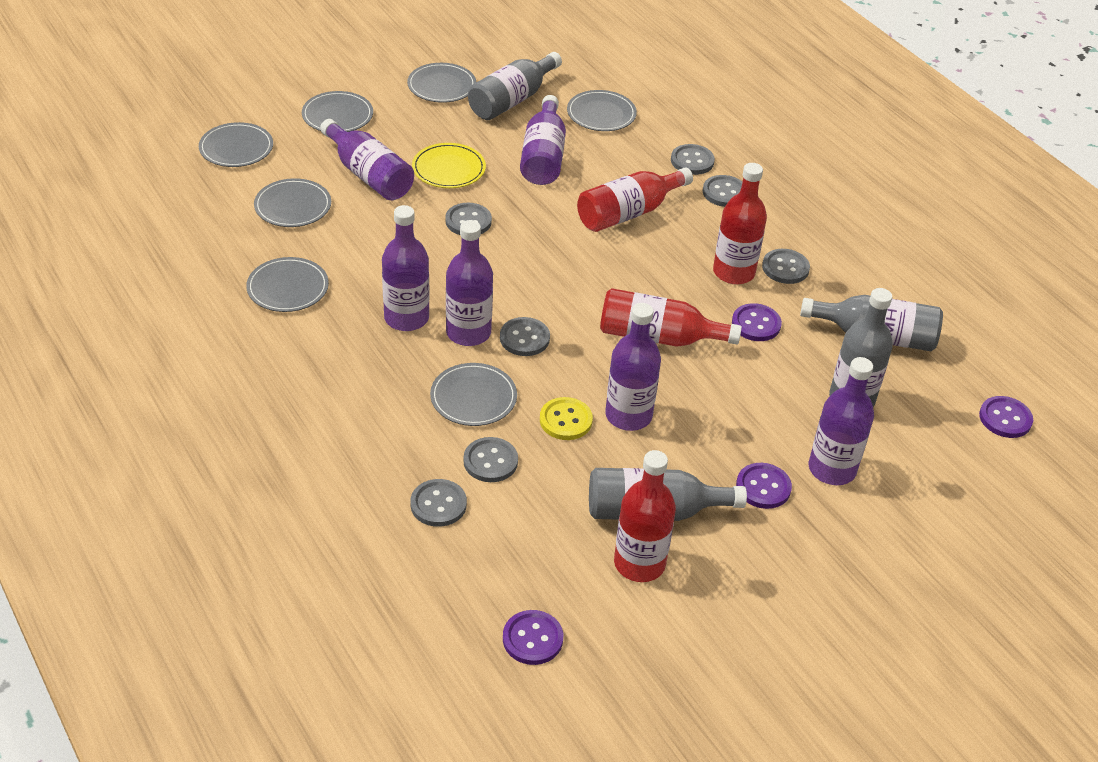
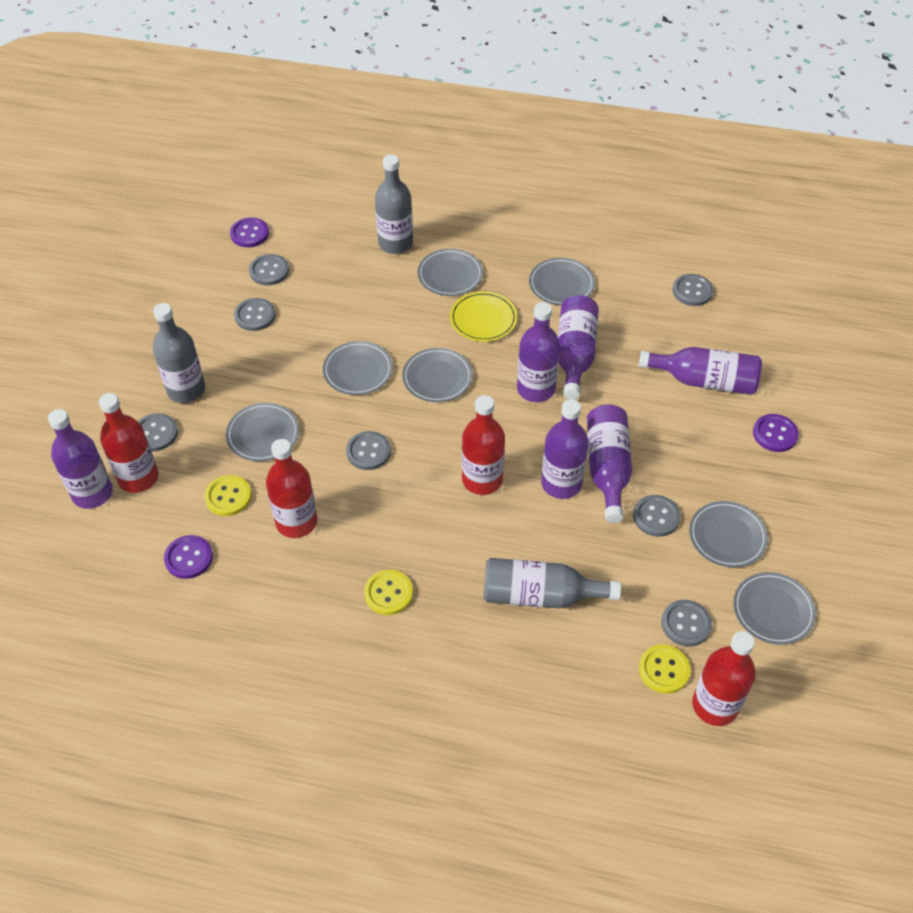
grey bottle: [468,52,562,120] [589,468,747,521] [800,295,943,351] [829,288,893,407] = 4 -> [153,303,205,403] [375,155,413,254] [483,558,621,608] = 3
purple button: [503,610,563,665] [732,303,782,341] [736,463,792,509] [979,396,1033,438] = 4 -> [164,535,213,579] [230,217,269,247] [753,414,799,452] = 3
yellow button: [540,397,593,440] = 1 -> [205,475,252,516] [364,570,413,615] [639,645,691,694] = 3

